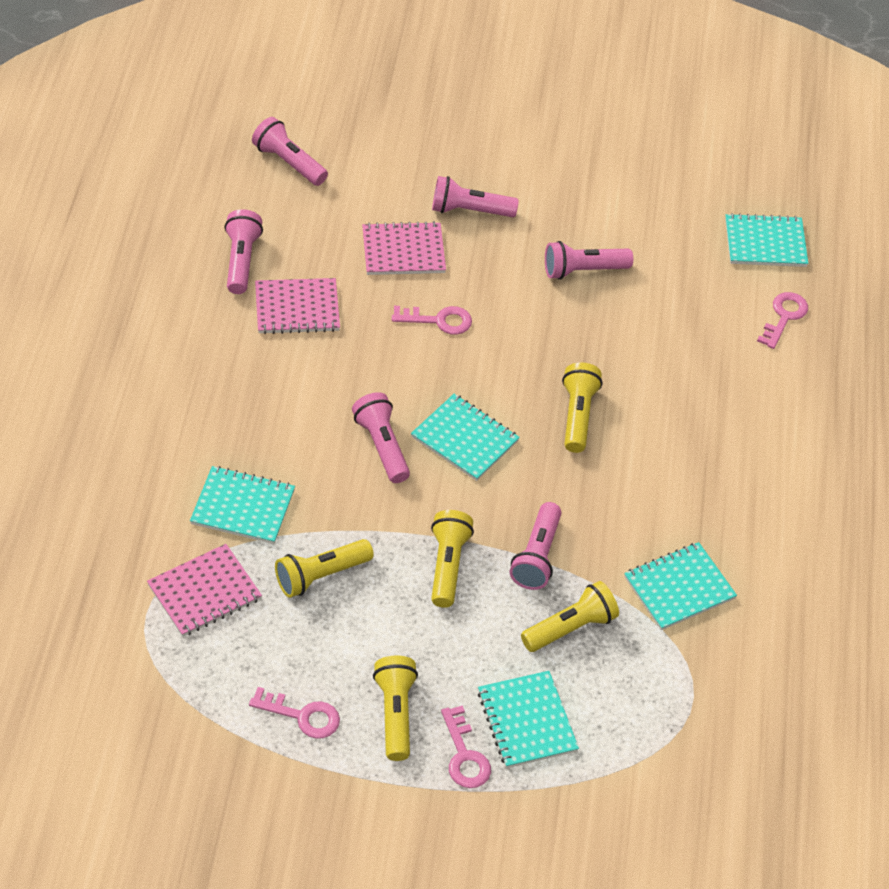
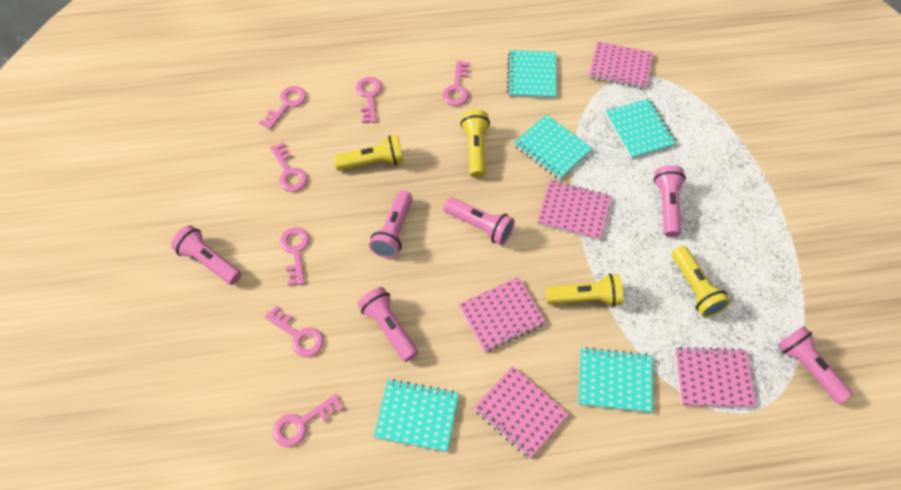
pink key: [249,687,340,739] [392,306,472,335] [441,705,491,788] [757,292,808,349] = 4 -> [259,86,307,130] [265,306,324,357] [270,142,308,192] [273,394,344,447] [280,227,310,286] [356,77,382,123] [443,61,470,106] = 7
pink notebook: [147,544,262,637] [255,278,340,334] [362,221,446,275] = 3 -> [458,277,546,353] [474,366,569,459] [537,180,611,240] [589,41,653,89] [675,347,756,408] = 5
yellow flashlight: [275,539,374,598] [373,656,418,761] [431,510,474,608] [521,581,619,652] [562,362,602,453] = 5 -> [334,135,404,170] [461,110,490,178] [545,273,623,307] [672,246,731,317] = 4

